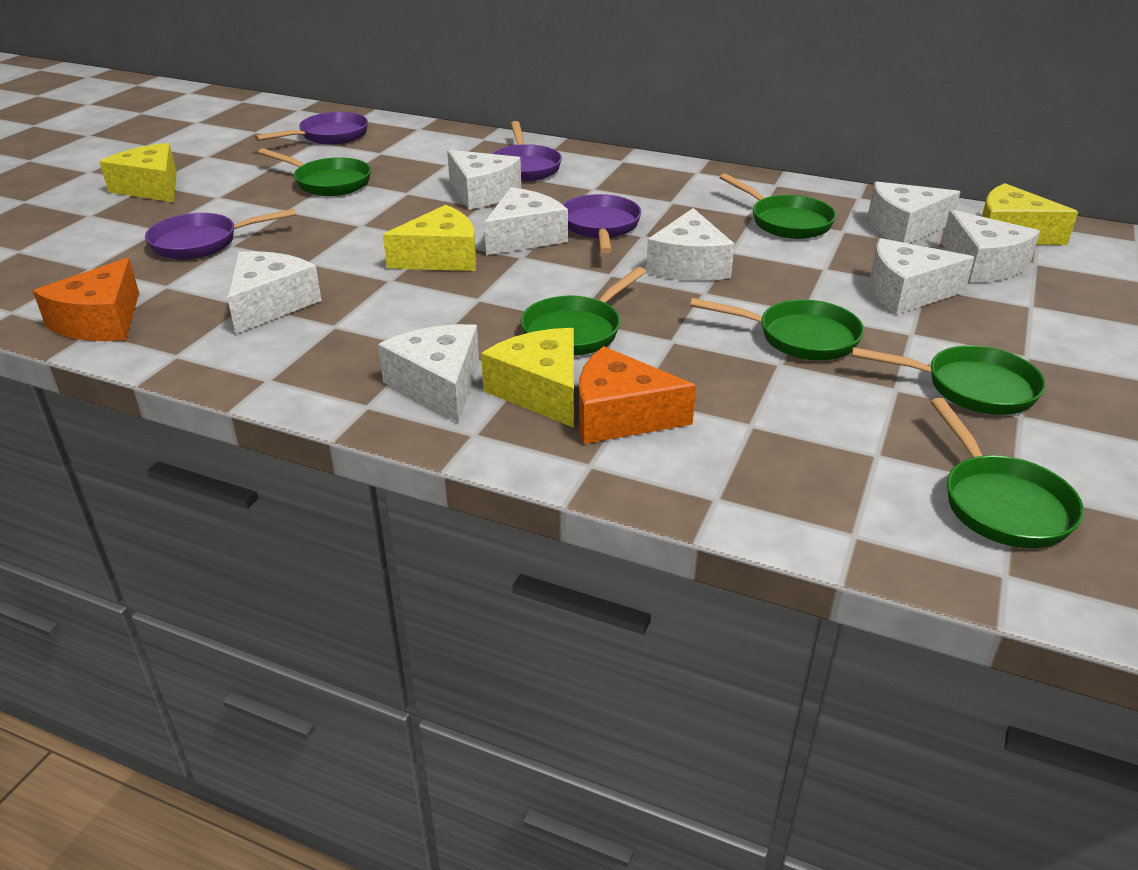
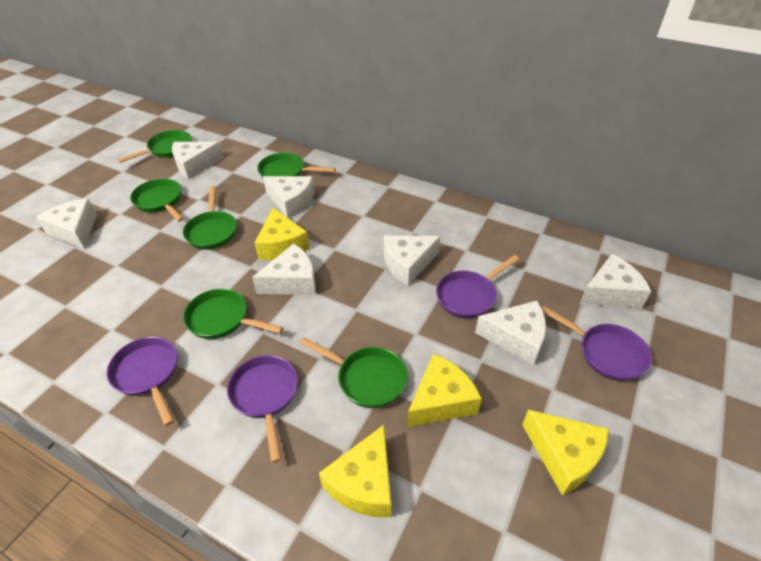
orange cheese: [33,258,139,341] [579,346,696,444] = 2 -> none = 0
white cheese: [227,251,322,334] [378,324,479,423] [447,150,521,210] [485,187,568,255] [646,208,735,281] [868,181,960,243] [869,238,975,314] [941,210,1040,283] = 8 -> [36,198,97,249] [172,142,223,180] [252,244,316,295] [263,176,314,218] [384,235,440,286] [475,301,546,365] [580,254,651,308] = 7

